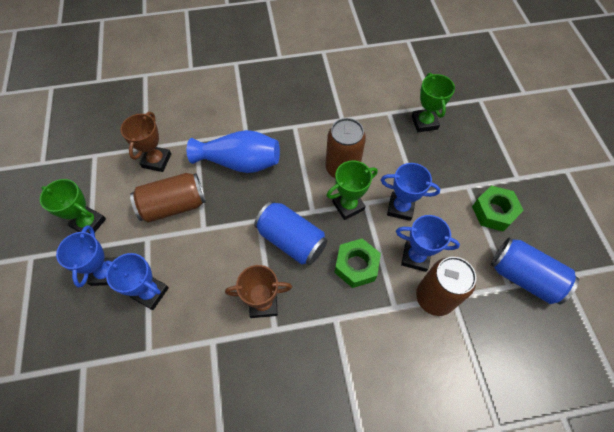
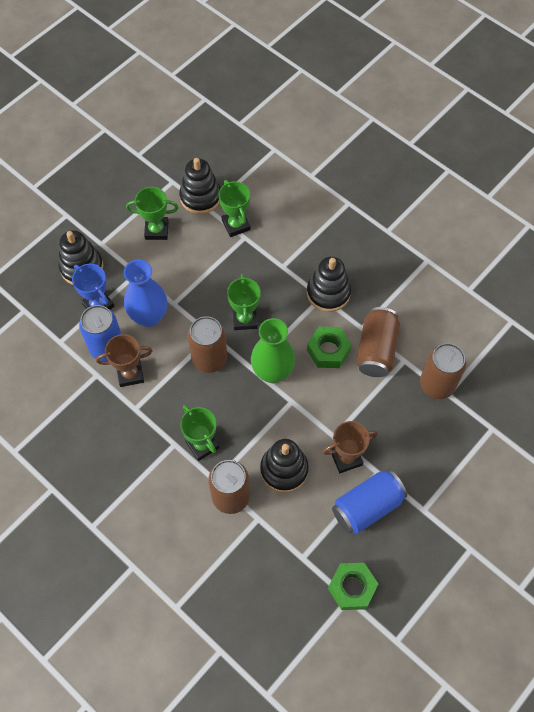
black stacking toy: none = 0 -> [58,230,103,285] [179,158,220,214] [260,439,309,493] [307,256,351,312] = 4
blue trophy: [56,225,117,287] [105,253,169,310] [381,163,440,221] [396,215,460,272] = 4 -> [72,264,114,310] = 1
brown can: [130,173,206,223] [326,118,366,178] [416,257,476,316] = 3 -> [188,316,227,373] [208,460,250,514] [356,307,400,377] [420,343,466,399] = 4
green trophy: [40,179,106,233] [327,160,378,220] [412,73,455,132] = 3 -> [126,187,179,240] [180,405,219,461] [218,180,251,237] [227,273,261,330] = 4
green vase: none = 0 -> [251,318,295,383] = 1

